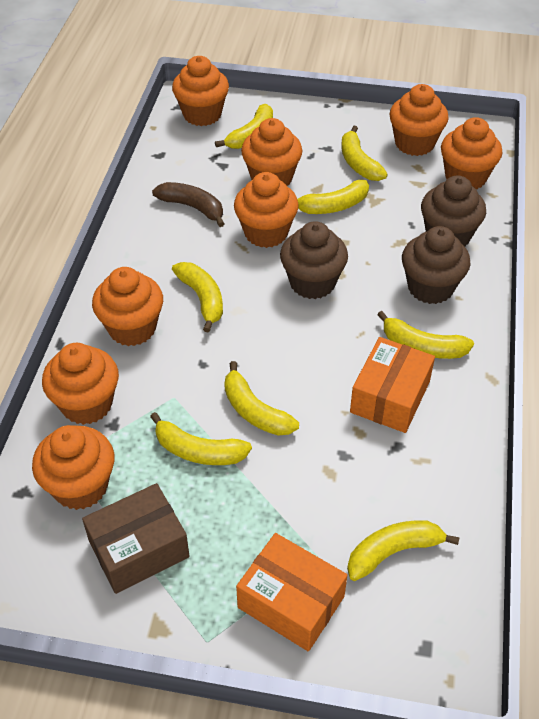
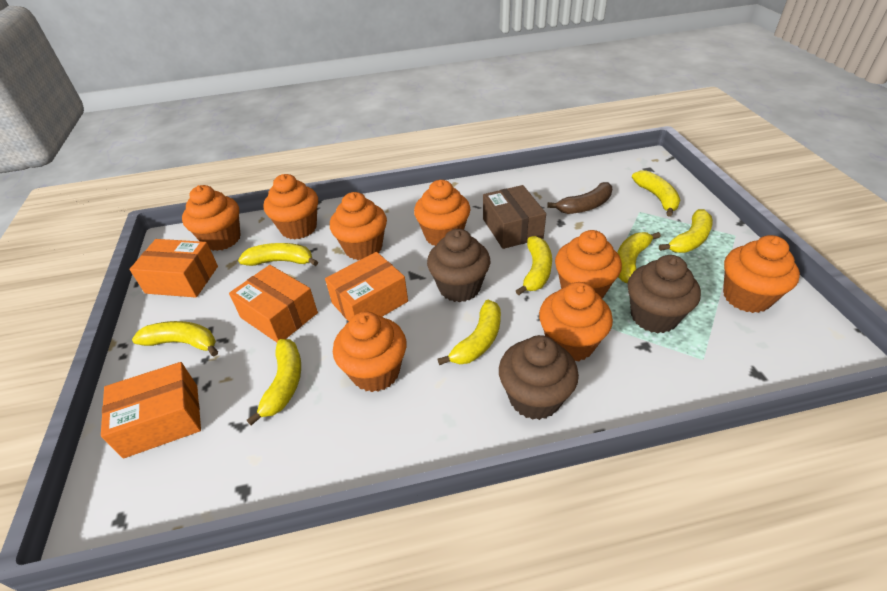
orange box: [236,533,347,651] [350,337,435,433] = 2 -> [101,362,201,458] [130,239,218,298] [229,265,318,342] [325,252,408,321] = 4

